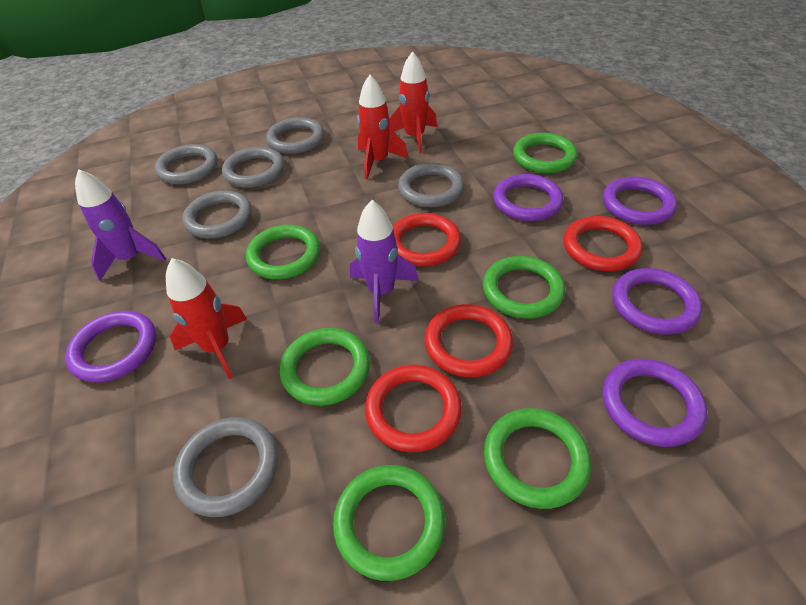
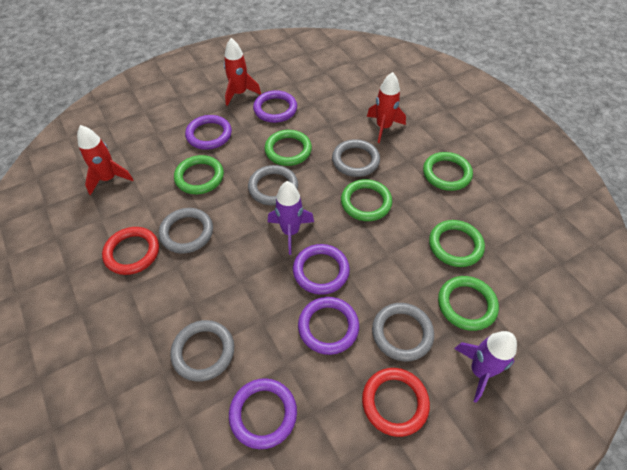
grey ring: [155,144,218,184] [173,417,278,517] [182,190,252,238] [222,147,284,188] [266,117,324,154] [398,163,464,207] = 6 -> [159,208,213,254] [170,320,234,382] [248,165,298,205] [332,139,380,177] [372,303,434,362] = 5
red ring: [365,365,462,452] [393,213,461,266] [424,304,513,377] [564,216,643,271] = 4 -> [102,227,159,275] [362,368,430,437] = 2

